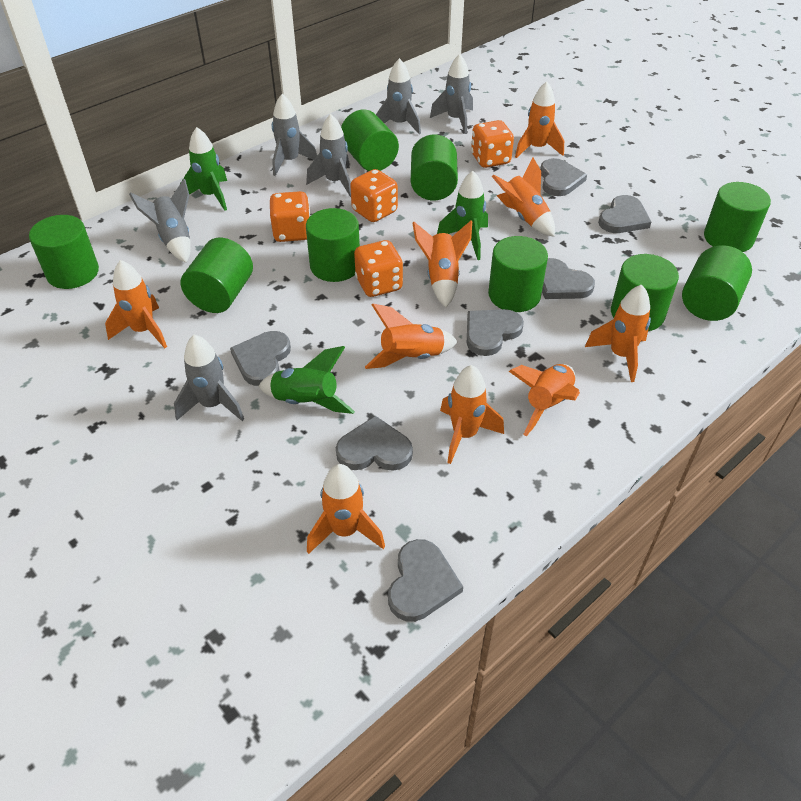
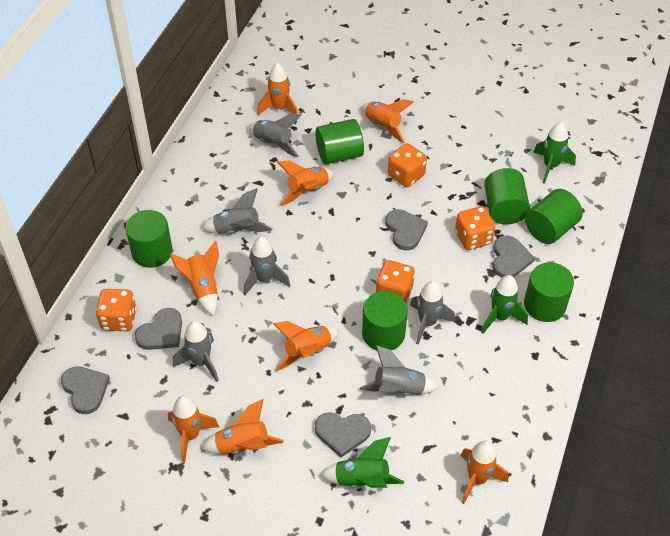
green cylinder: [29,215,99,289] [181,238,253,313] [306,208,360,282] [341,110,399,171] [411,135,458,200] [488,236,548,312] [611,254,679,331] [682,245,752,321] [704,182,771,252] = 9 -> [125,210,172,268] [315,119,364,164] [362,291,408,350] [484,168,530,225] [524,262,574,322] [525,189,583,244] = 6
grey heart: [230,331,291,386] [336,416,413,471] [388,539,463,622] [467,309,524,356] [540,158,587,196] [542,258,595,299] [598,195,651,233] = 7 -> [61,366,110,414] [135,308,182,350] [315,412,371,457] [385,209,428,251] [493,235,535,278] = 5
orange rocket: [105,260,167,348] [307,464,385,554] [365,304,458,369] [412,221,472,307] [440,365,504,464] [492,158,555,237] [509,364,580,436] [515,81,564,158] [585,285,651,382] = 9 -> [168,396,219,463] [169,241,219,316] [201,399,284,454] [257,63,299,119] [273,321,339,371] [277,161,335,206] [362,99,414,143] [460,440,508,504] = 8

